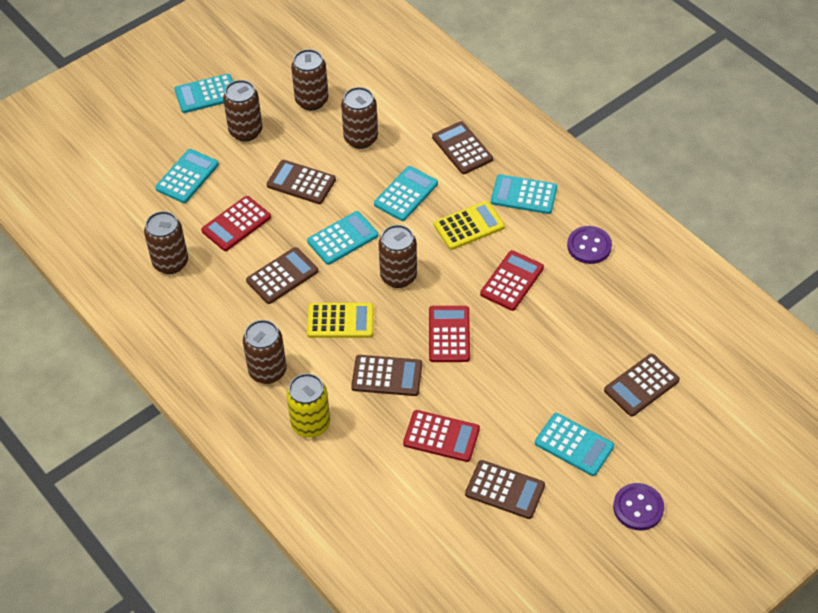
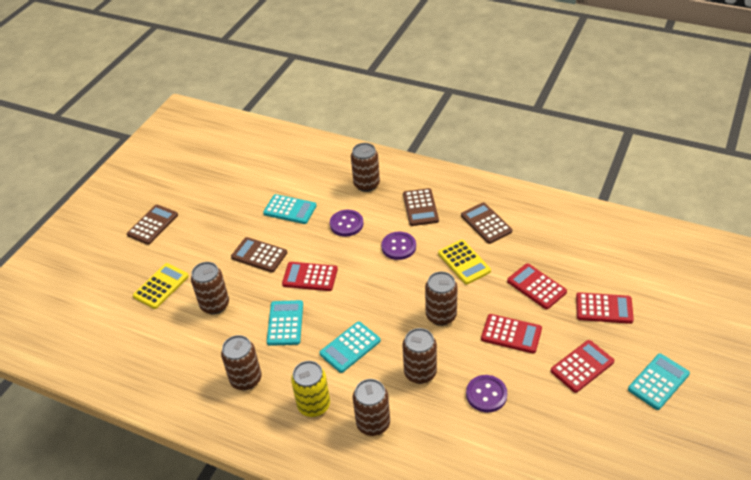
brown calculator: [246,247,318,304] [267,160,336,204] [351,355,422,396] [432,121,493,174] [465,460,545,519] [604,354,680,417] = 6 -> [127,205,178,245] [231,237,287,272] [403,188,439,226] [461,202,512,244] = 4
purple button: [567,226,612,264] [613,483,664,531] = 2 -> [330,210,364,236] [381,232,416,260] [466,375,507,412] = 3
red calculator: [201,196,271,251] [403,410,480,462] [429,306,470,362] [480,250,544,311] = 4 -> [282,262,338,291] [481,314,542,354] [507,263,567,309] [551,340,614,393] [576,292,634,324] = 5
turquoise calculator: [155,149,219,203] [174,74,233,113] [307,211,378,265] [374,166,438,221] [491,174,557,214] [535,413,614,476] = 6 -> [263,194,317,224] [267,300,303,346] [319,321,381,373] [628,354,690,410] = 4

